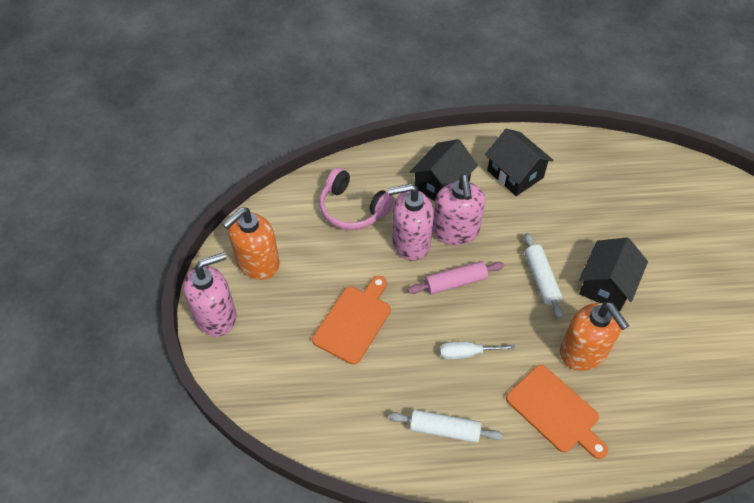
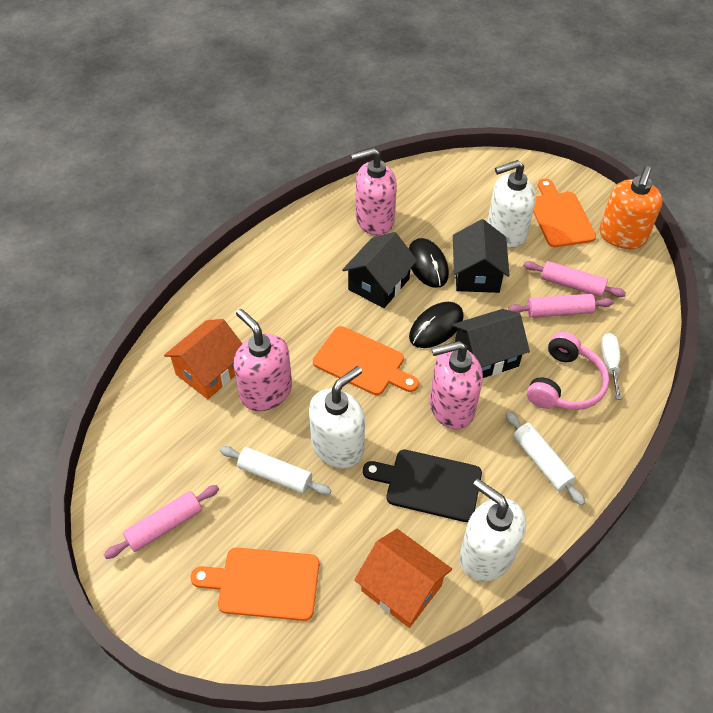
black cutting board: none = 0 -> [363,450,482,522] = 1
black mouse: none = 0 -> [409,238,449,288] [409,302,464,348] = 2
orange cutting board: [312,276,391,365] [506,365,608,459] = 2 -> [191,548,319,621] [313,326,419,395] [533,179,596,247] = 3
orange house: none = 0 -> [164,319,242,399] [354,529,452,628] = 2
orange soap dispenser: [222,207,280,280] [560,302,629,371] = 2 -> [599,166,663,249] = 1
pink rolling pin: [408,261,504,295] = 1 -> [104,485,219,559] [508,294,614,318] [523,261,626,297] = 3
white soap dispenser: none = 0 -> [309,366,365,468] [460,479,526,581] [487,160,536,248] = 3

